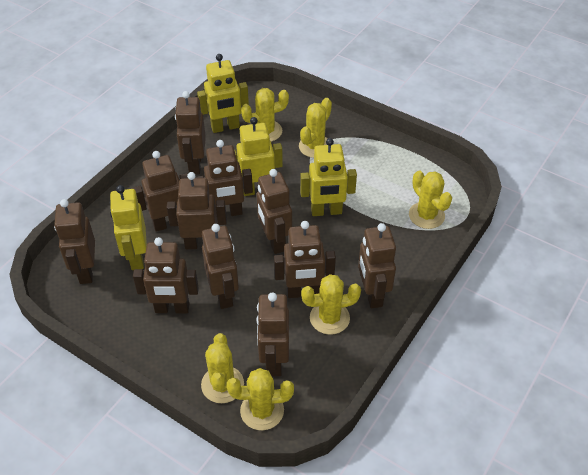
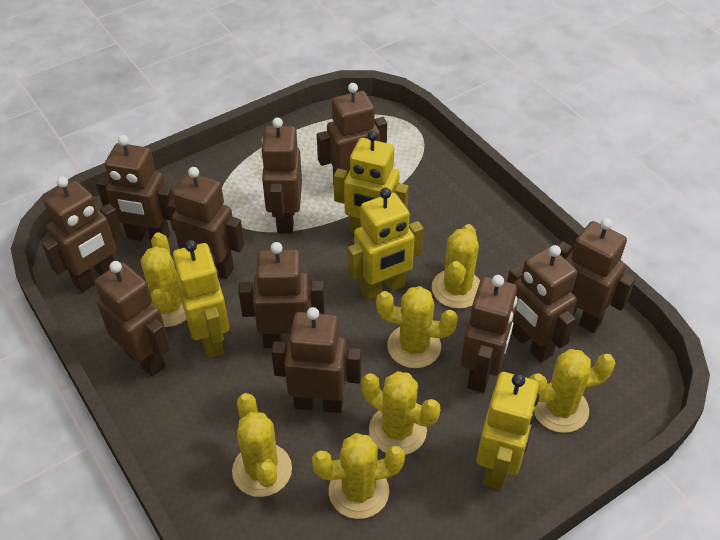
yellow cactus: [201,333,244,403] [227,368,294,430] [241,88,289,142] [299,98,332,158] [301,274,361,335] [409,171,452,229] = 6 -> [141,232,187,327] [232,393,292,497] [312,433,405,519] [361,371,441,455] [376,286,458,368] [432,224,480,309] [530,349,616,433] = 7

